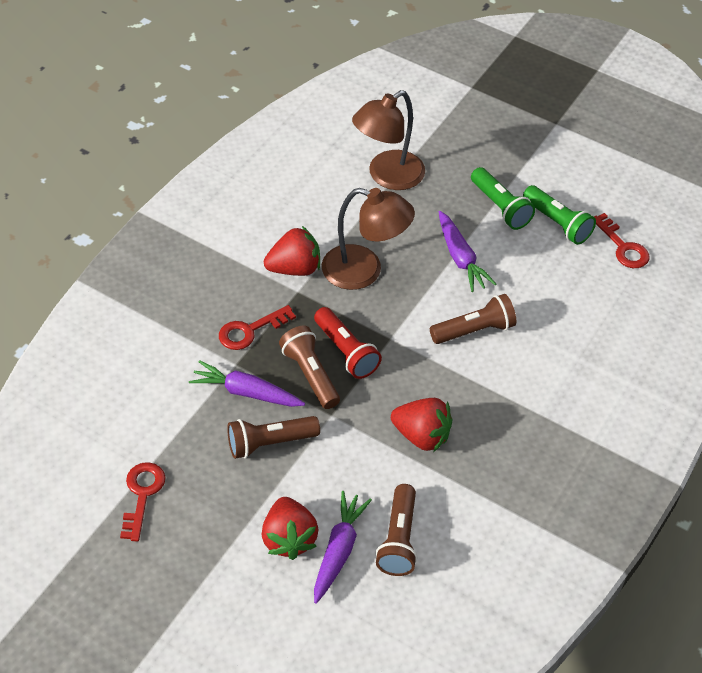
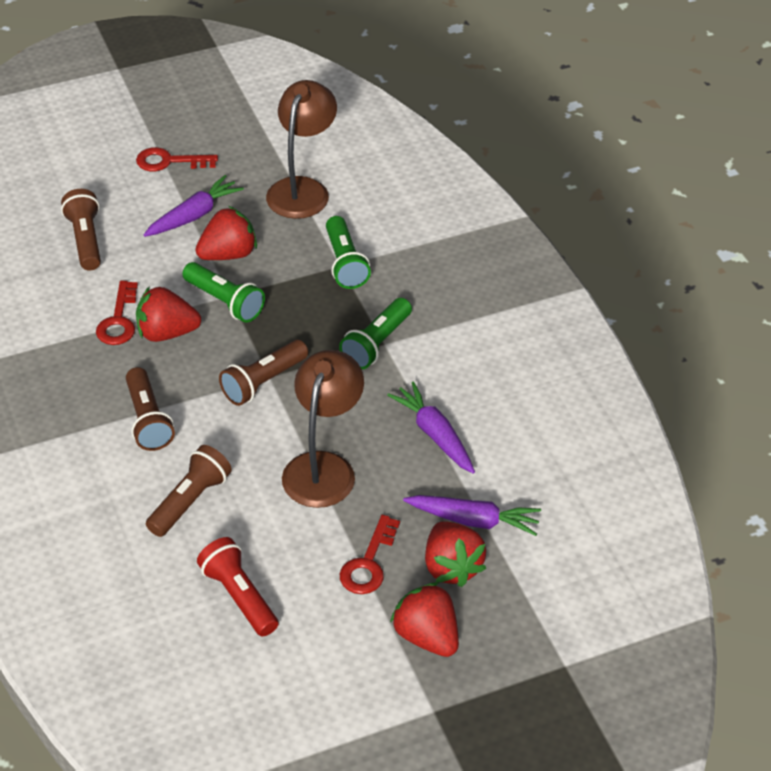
green flashlight: [471,167,535,230] [523,185,596,245] = 2 -> [182,262,265,323] [326,216,371,289] [339,298,412,369] = 3
red strawberry: [262,497,319,560] [264,226,320,276] [391,398,452,452] = 3 -> [136,286,201,342] [195,206,257,260] [390,582,459,657] [425,521,486,587] = 4

